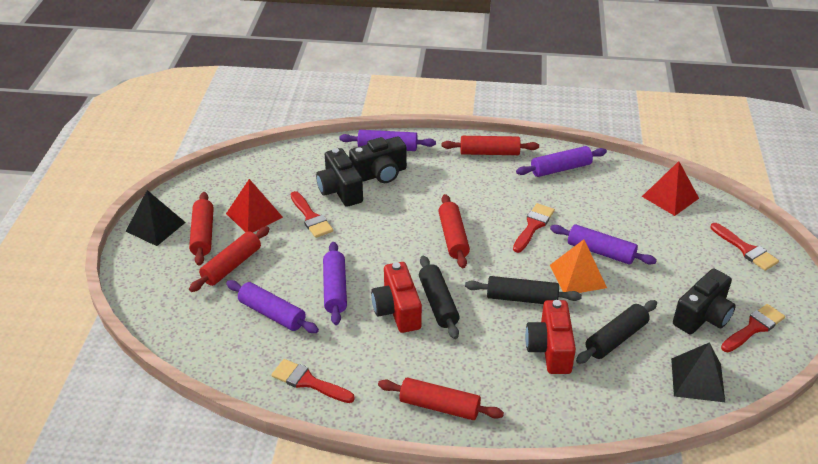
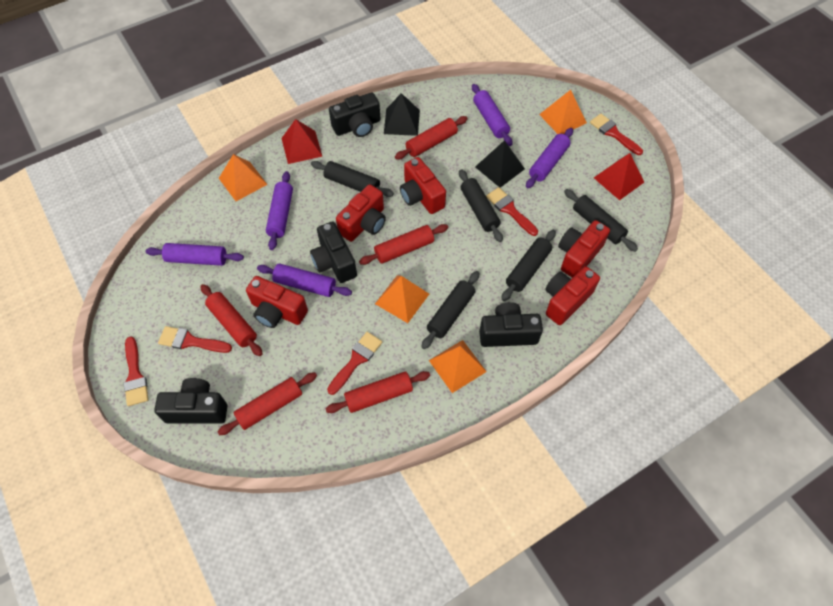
black camera: [316,148,363,207] [349,137,407,183] [673,268,736,334] = 3 -> [154,378,227,424] [310,221,357,283] [329,92,380,137] [479,302,543,347] = 4
black rolling pin: [419,256,459,339] [465,276,582,304] [576,300,657,364] = 3 -> [311,161,394,197] [421,271,480,349] [459,169,503,242] [501,230,556,301] [564,189,638,252] = 5
orange pyramid: [550,239,607,293] = 1 -> [219,154,268,201] [375,275,429,323] [429,340,487,393] [539,90,587,134] = 4
red camera: [371,262,422,333] [525,300,576,374] = 2 -> [246,276,308,328] [336,184,386,242] [400,157,446,214] [545,266,600,325] [558,220,610,278] = 5

